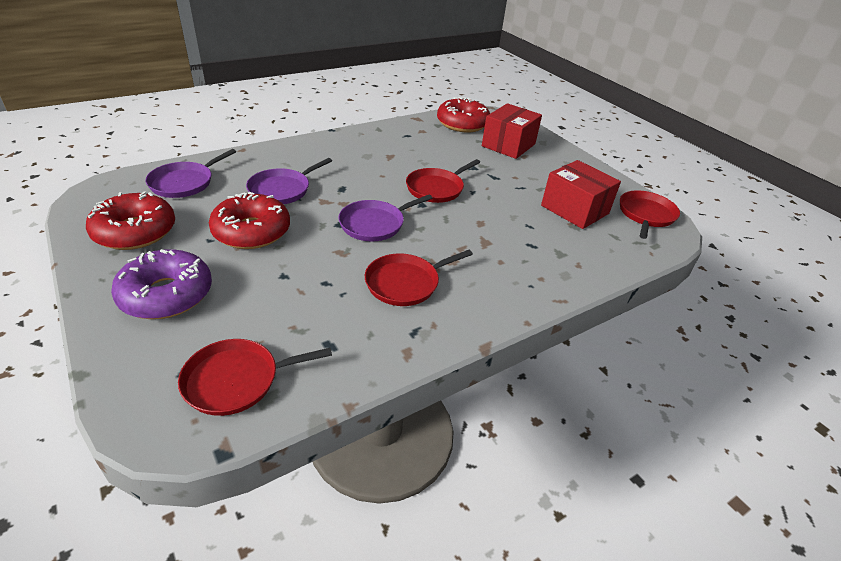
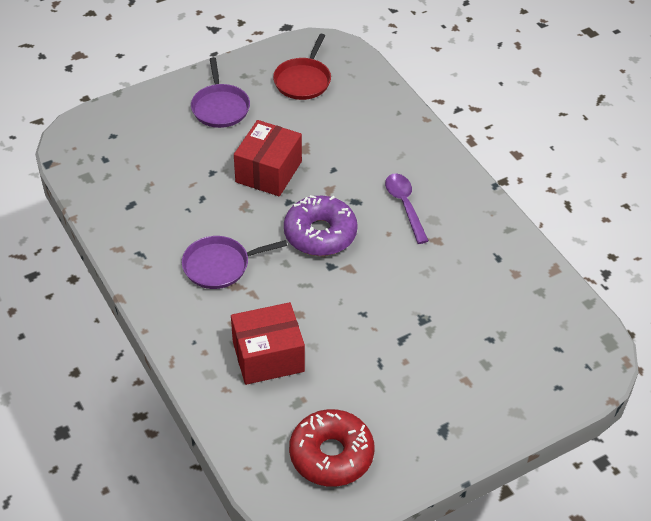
purple pan: [145,149,236,198] [246,158,332,204] [338,194,432,241] = 3 -> [182,236,287,289] [191,57,250,128] = 2
purple spoon: none = 0 -> [385,174,429,244] = 1
red donut: [86,191,175,250] [209,192,290,249] [437,97,490,132] = 3 -> [289,409,374,487] = 1
red pan: [178,339,332,416] [365,250,473,306] [406,159,480,203] [620,190,680,239] = 4 -> [273,34,331,100] = 1

